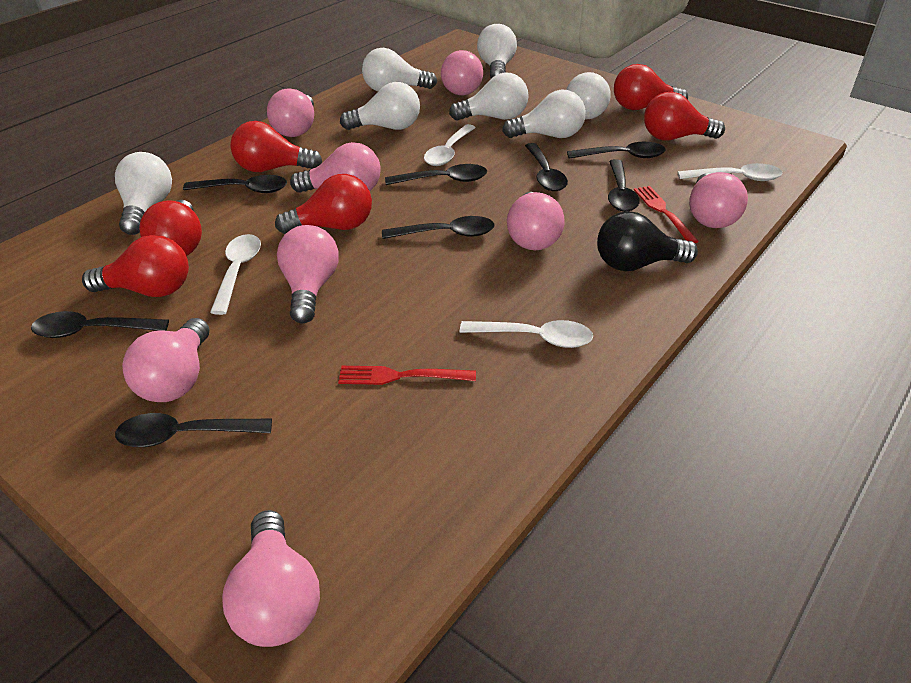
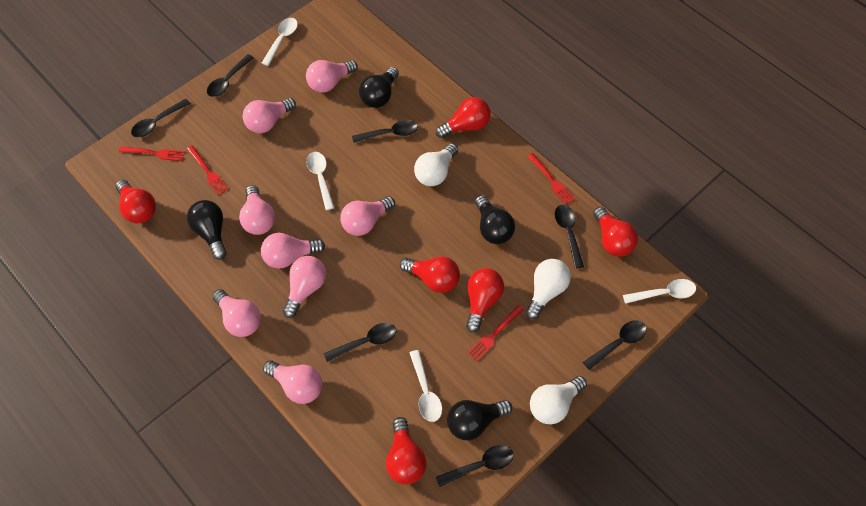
black light bulb: [597,211,698,271] = 1 -> [187,200,227,260] [359,67,399,108] [447,400,512,440] [475,195,515,244] = 4
black spoon: [31,311,169,338] [115,413,272,447] [183,175,287,193] [382,216,495,239] [385,164,487,185] [525,143,568,191] [567,142,666,158] [608,159,640,212] = 8 -> [131,99,190,137] [207,54,254,97] [324,323,397,362] [352,120,418,143] [436,445,514,487] [555,205,584,269] [583,320,647,370] = 7
red fork: [338,366,476,385] [634,186,699,243] = 2 -> [119,146,185,161] [187,145,228,195] [467,305,524,361] [528,153,575,205] = 4
white light bulb: [115,152,172,235] [340,82,420,130] [362,48,437,91] [449,73,529,121] [477,24,517,78] [502,90,586,138] [566,72,611,119] = 7 -> [414,143,458,186] [526,259,571,319] [530,376,587,424] = 3

